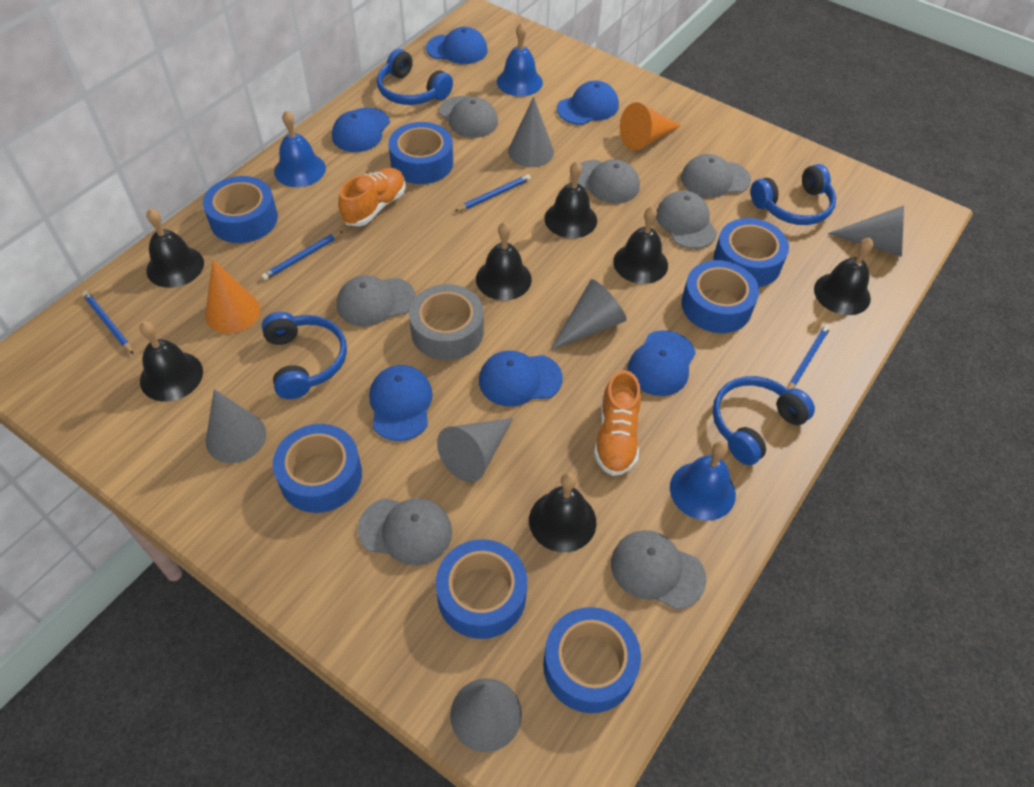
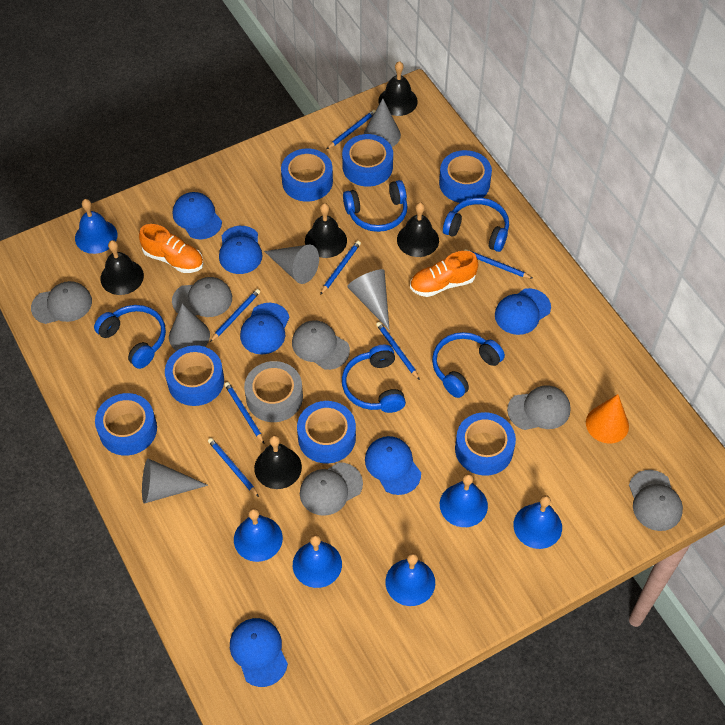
black bell: [140,321,203,402] [146,208,204,288] [476,222,532,300] [529,472,596,552] [544,161,597,238] [613,206,668,284] [814,238,873,315] = 7 -> [100,240,144,295] [254,435,302,489] [305,203,347,258] [378,61,418,116] [397,202,439,257] = 5
blue bell: [274,110,326,187] [497,23,543,97] [670,441,736,521] = 3 -> [75,199,117,254] [234,508,283,562] [293,534,342,588] [385,553,435,606] [440,473,488,527] [513,495,562,549] = 6
blue headphones: [262,312,347,399] [377,49,453,105] [712,376,815,465] [751,164,836,225] = 4 -> [94,305,166,369] [342,345,406,413] [343,180,408,232] [432,332,505,398] [443,198,509,252] = 5
blue pencil: [82,291,133,354] [261,231,343,280] [455,174,531,211] [787,324,830,390] = 4 -> [208,438,259,497] [210,289,260,342] [224,382,264,443] [320,241,361,295] [327,110,376,149] [376,322,420,380] [464,249,533,279] = 7
grey cap: [337,275,416,327] [358,498,452,565] [439,96,498,138] [577,159,640,203] [611,530,706,610] [656,190,717,249] [681,154,751,198] = 7 -> [31,281,92,324] [172,277,232,317] [292,320,350,370] [300,462,363,516] [507,385,571,430] [629,470,683,531] = 6
grey cone: [206,389,266,463] [437,418,513,482] [450,678,522,752] [508,97,554,167] [550,279,627,350] [827,205,904,257] = 6 -> [142,459,208,504] [169,304,210,351] [264,245,319,284] [347,269,390,330] [364,99,401,147] = 5
orange cone: [205,260,260,333] [620,102,681,151] = 2 -> [586,394,629,443] = 1

